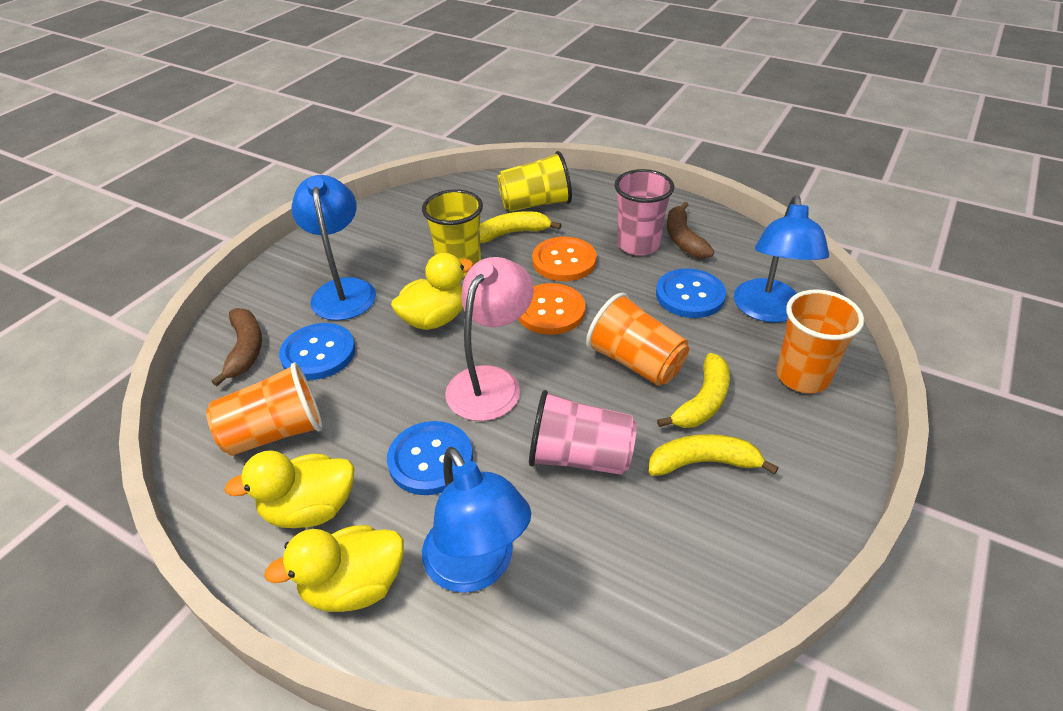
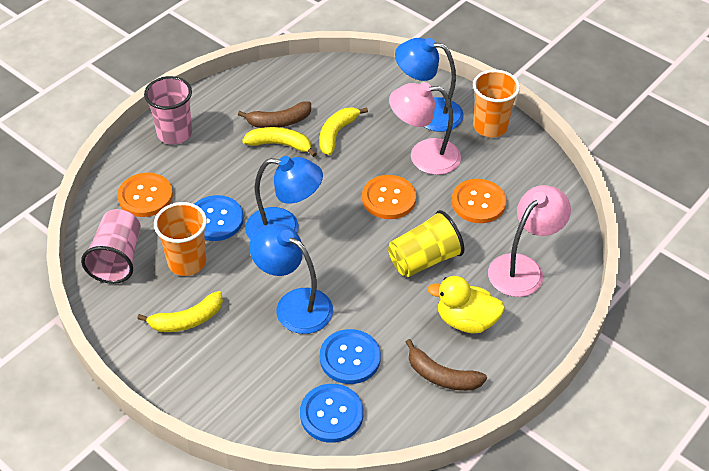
orange button: [518,283,586,335] [532,237,597,281] = 2 -> [117,173,173,217] [362,175,416,219] [452,179,507,223] = 3
orange cup: [206,362,322,456] [586,293,689,386] [776,289,864,393] = 3 -> [154,202,207,276] [473,70,520,137] = 2
pink lamp: [445,257,534,421] = 1 -> [389,82,461,175] [488,185,571,297] = 2
yellow cup: [422,189,483,277] [497,151,572,212] = 2 -> [388,210,464,277] = 1
yellow duck: [224,450,354,528] [264,525,404,612] [391,253,474,330] = 3 -> [427,276,505,333] = 1

